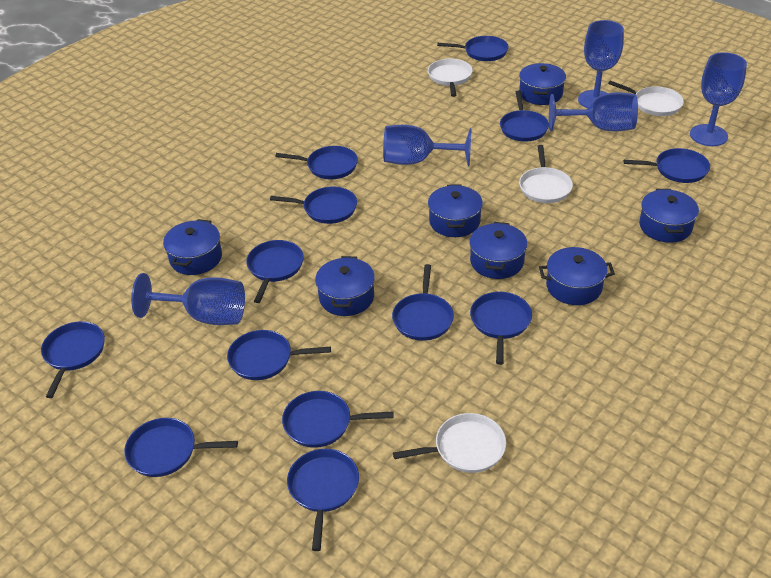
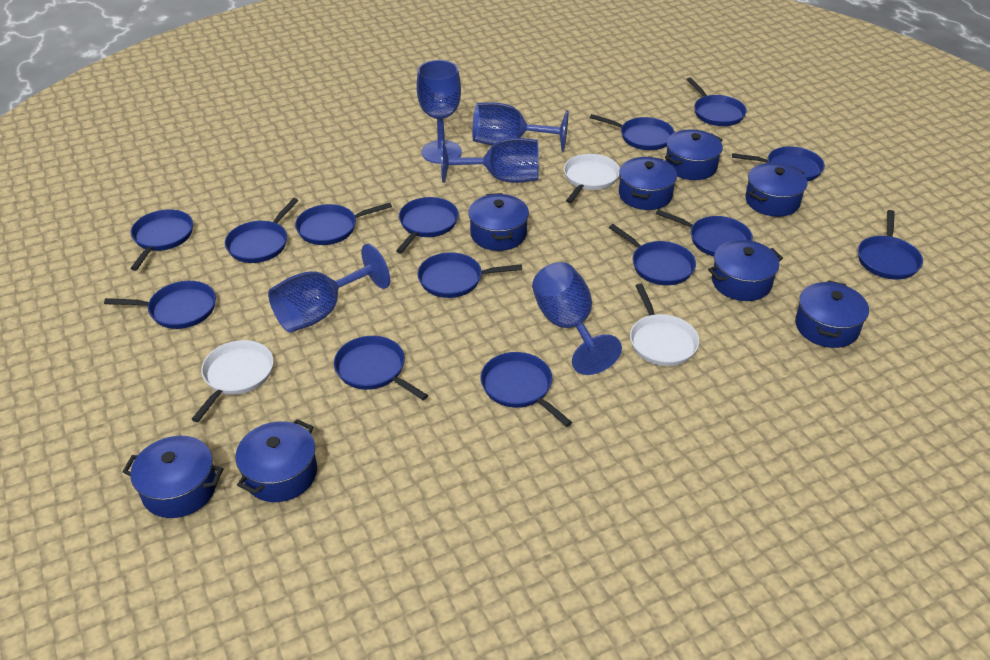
blue pan: [41,321,105,398] [124,418,238,477] [227,330,331,380] [246,240,304,303] [270,187,357,224] [275,146,358,179] [282,391,394,448] [287,449,359,551] [392,264,454,341] [437,36,509,61] [470,292,532,365] [500,91,549,142] [624,148,710,183] = 13 -> [104,281,216,329] [130,209,193,271] [225,198,299,263] [295,203,392,245] [334,336,428,400] [396,197,459,254] [417,252,522,298] [481,352,572,427] [590,114,675,150] [609,224,696,285] [656,209,753,256] [686,78,747,126] [732,146,825,182] [858,210,923,280] = 14
blue pot: [163,219,222,275] [315,256,375,316] [428,184,483,237] [469,222,527,279] [519,63,566,105] [539,247,615,305] [639,189,699,243] = 7 -> [123,436,223,518] [236,419,317,502] [468,193,529,251] [619,157,677,210] [665,130,723,180] [708,240,783,301] [745,163,807,217] [795,280,869,348] = 8
white pan: [393,413,506,473] [428,59,473,97] [519,145,573,203] [608,81,684,116] = 4 -> [191,340,273,422] [564,154,620,203] [630,283,699,366] = 3

